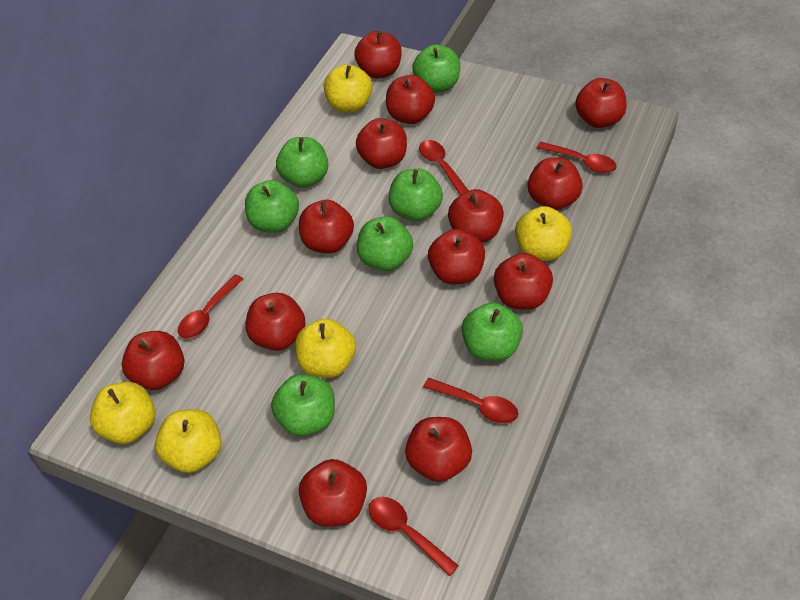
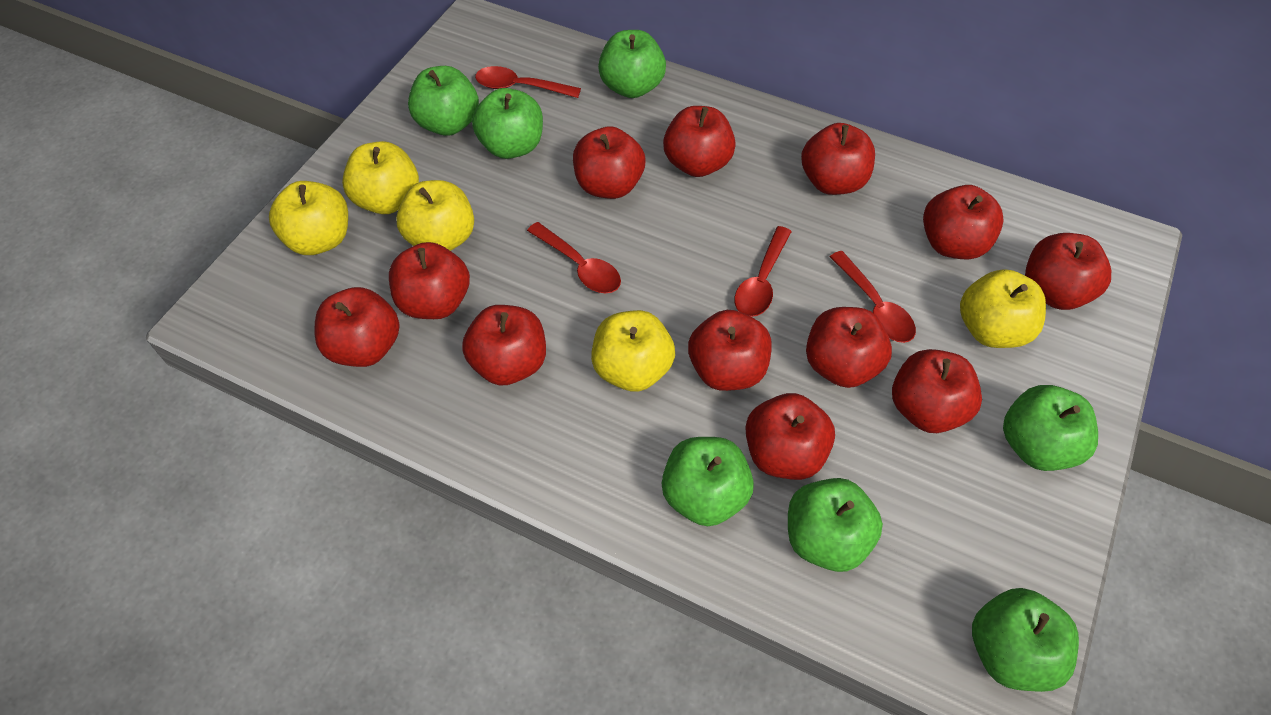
red apple: [122,331,185,390] [246,293,306,351] [299,200,354,253] [299,459,367,526] [355,31,402,79] [356,118,407,169] [386,75,435,124] [405,417,472,482] [428,229,485,284] [448,189,504,243] [494,253,553,310] [528,157,583,210] [575,78,627,128] = 13 -> [315,287,400,367] [389,242,470,319] [462,305,546,386] [573,126,645,199] [663,106,736,177] [688,310,772,391] [746,393,835,480] [801,123,875,195] [806,307,892,388] [892,349,982,433] [923,185,1004,260] [1025,233,1111,310] = 12
red spoon: [178,274,243,339] [368,497,459,576] [419,140,469,195] [423,378,518,424] [537,142,617,173] = 5 -> [475,66,581,98] [527,222,621,293] [735,226,792,317] [830,251,916,343] = 4

